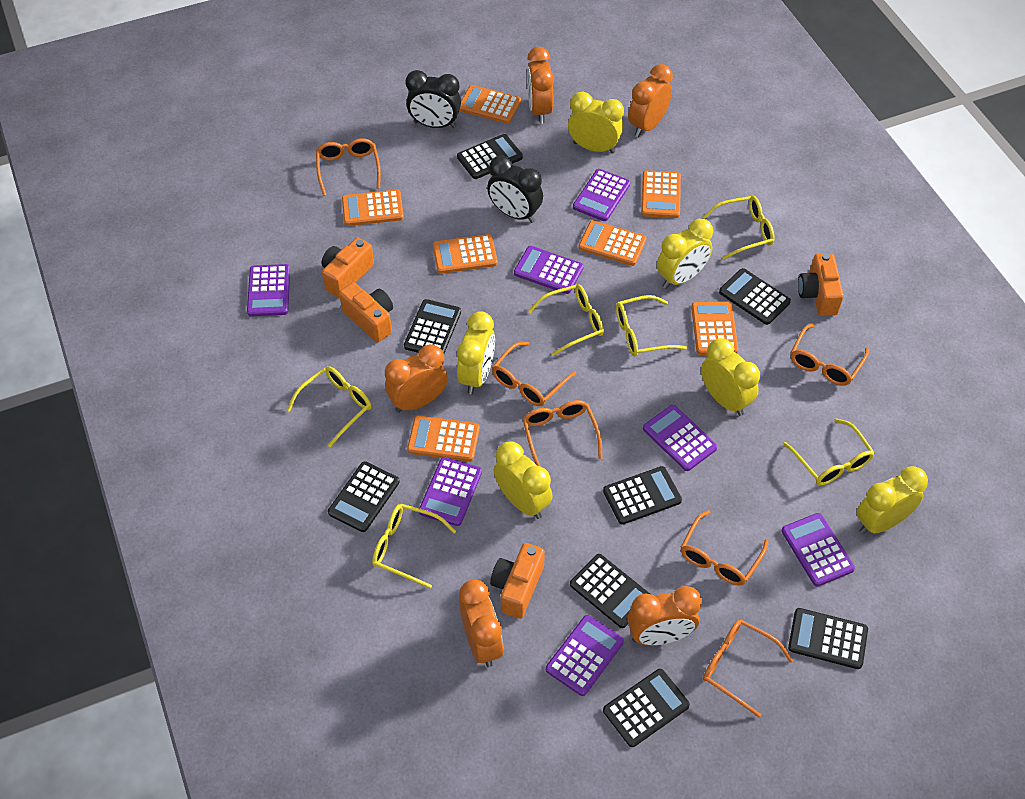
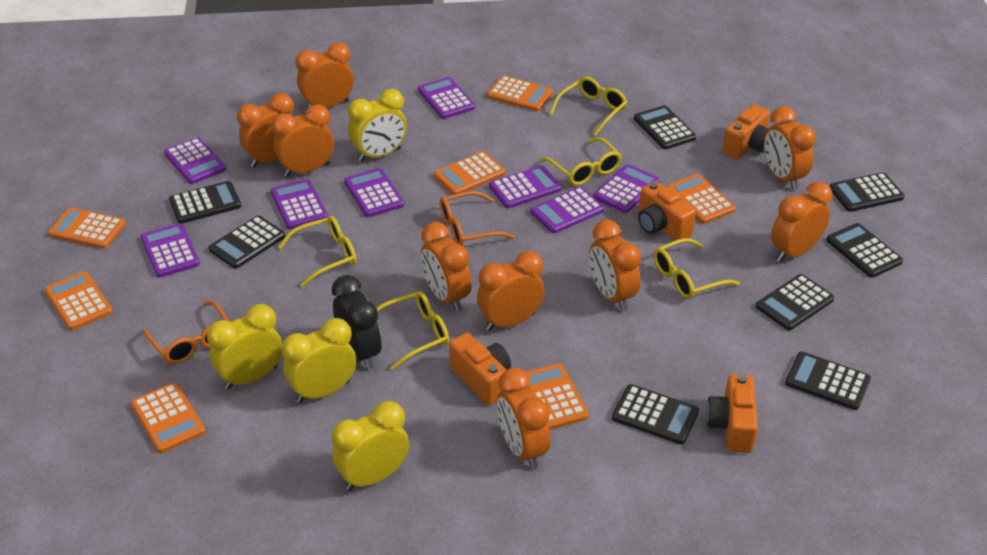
black clock: [406,70,461,128] [487,155,543,223] = 2 -> [332,275,382,370] = 1
orange clock: [385,344,448,413] [459,580,504,667] [527,47,554,124] [627,586,702,645] [628,64,673,137] = 5 -> [237,93,294,167] [271,105,334,177] [295,43,354,110] [421,222,472,312] [477,251,545,331] [497,367,550,470] [589,220,641,311] [764,106,816,190] [771,182,833,262] = 9
orange glasses: [316,139,381,196] [492,342,576,406] [523,400,602,467] [681,510,768,586] [703,620,793,717] [791,324,869,386] = 6 -> [143,301,229,364] [440,191,515,246] = 2
purple calculator: [247,264,290,317] [419,457,482,526] [514,246,584,294] [546,615,624,696] [573,169,630,221] [643,405,717,471] [781,513,855,587] = 7 -> [141,223,200,277] [164,137,226,184] [271,179,328,229] [344,168,404,217] [418,77,475,119] [489,165,562,208] [530,187,604,233] [593,164,660,213] = 8
yellow clock: [457,311,495,394] [494,441,553,519] [568,92,624,154] [657,218,713,289] [701,338,760,416] [857,466,928,534] = 6 -> [207,304,282,390] [282,318,356,403] [332,401,409,491] [348,89,407,162] = 4
yellow glasses: [287,366,371,447] [372,504,456,589] [528,284,604,356] [616,295,687,357] [703,196,775,260] [783,419,875,486] = 6 -> [278,216,356,287] [377,291,449,370] [540,137,622,185] [550,77,627,136] [654,238,740,299] = 5

